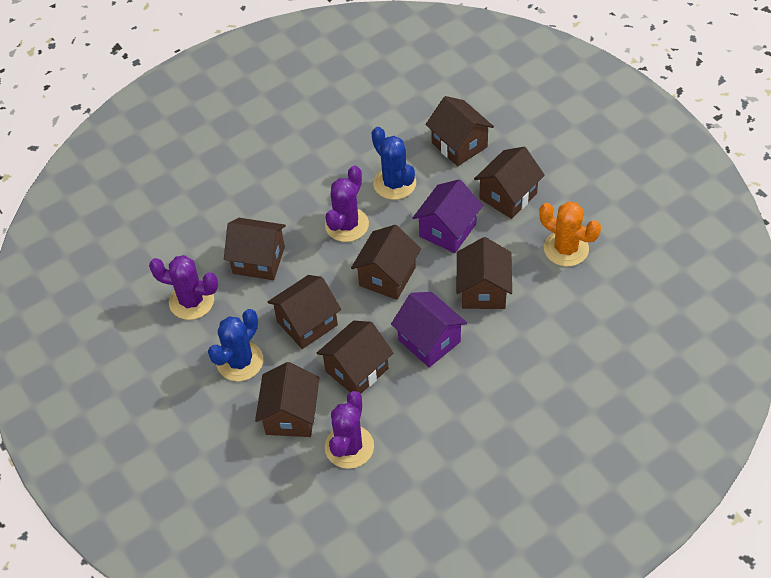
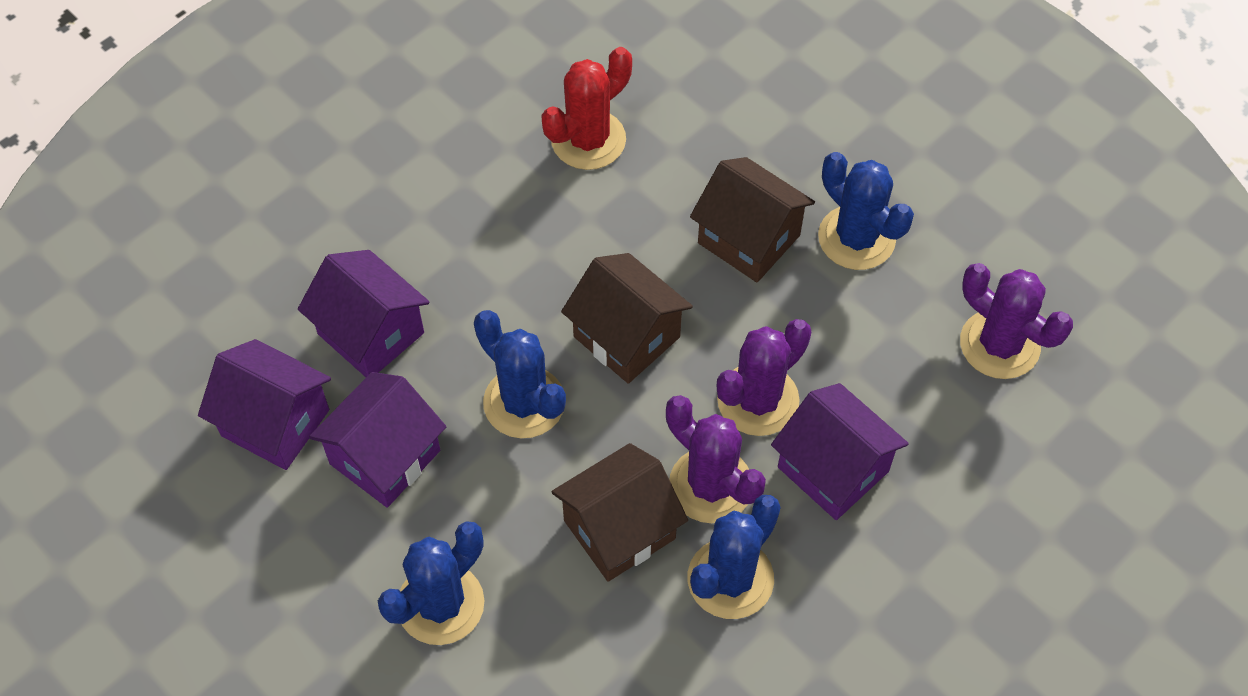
blue cactus: [208,309,263,381] [372,127,416,200] = 2 -> [378,521,485,645] [474,310,566,438] [688,495,781,619] [818,152,914,270] = 4
brown house: [224,218,286,280] [255,362,319,437] [268,275,341,349] [317,321,394,394] [351,225,421,300] [426,96,494,166] [457,237,512,309] [474,147,545,219] = 8 -> [551,443,688,582] [561,253,693,384] [690,157,815,282] = 3
orange cactus: [539,201,601,267] = 1 -> none = 0
purple house: [391,292,467,367] [413,179,483,253] = 2 -> [198,339,331,470] [298,250,429,377] [309,372,446,508] [771,383,909,520] = 4
red cactus: none = 0 -> [541,47,632,170] = 1

